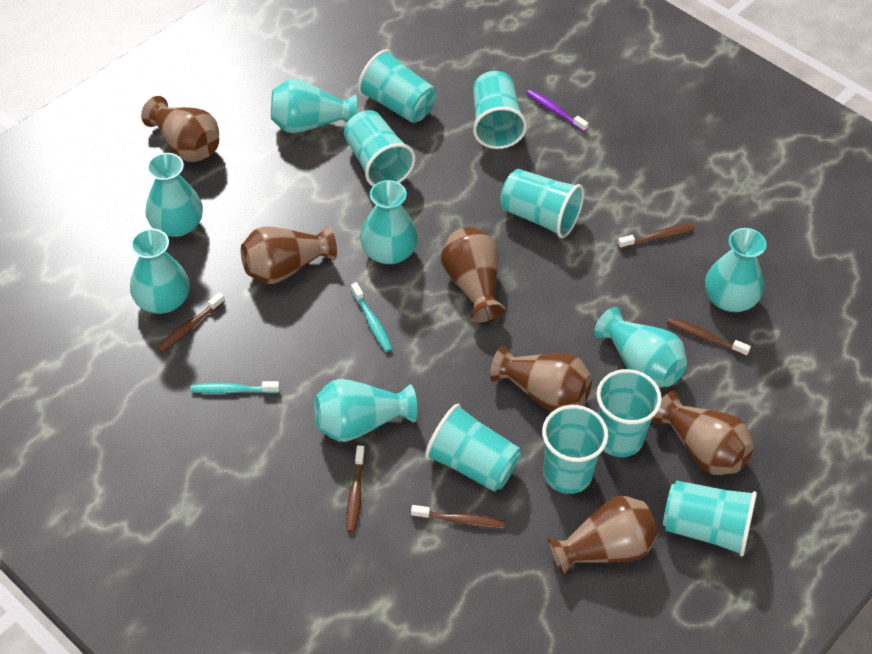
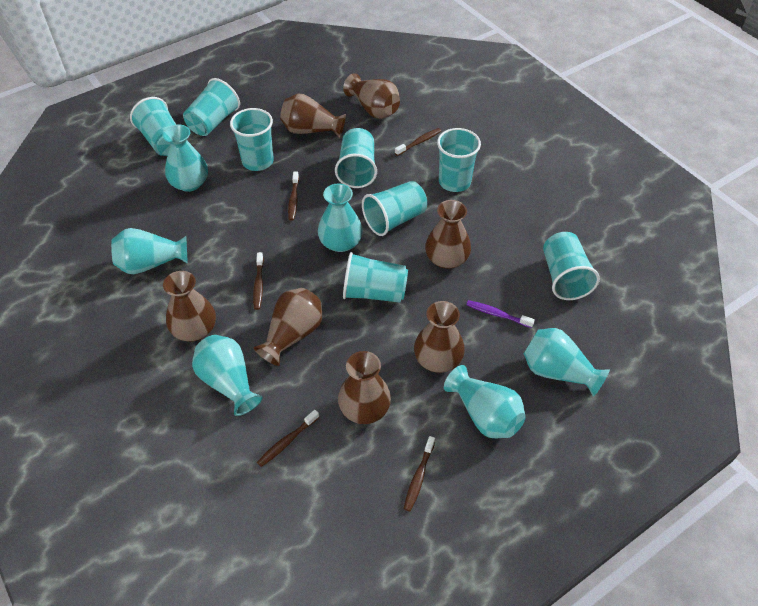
brown vase: [141,96,219,162] [241,225,337,284] [441,227,506,322] [490,345,592,412] [548,496,658,577] [652,391,754,475] = 6 -> [163,271,216,342] [254,288,322,366] [280,94,346,138] [338,351,391,424] [343,73,400,119] [414,301,465,373] [425,200,471,269] = 7
turquoise toothbrush: [190,381,280,394] [351,282,393,352] = 2 -> none = 0
turquoise vase: [130,228,189,314] [146,153,203,237] [271,79,357,133] [314,379,417,442] [360,180,418,264] [594,307,687,387] [705,228,767,312] = 7 -> [111,228,188,274] [163,125,208,192] [192,335,263,416] [318,184,363,252] [444,365,526,439] [524,328,610,397] = 6

